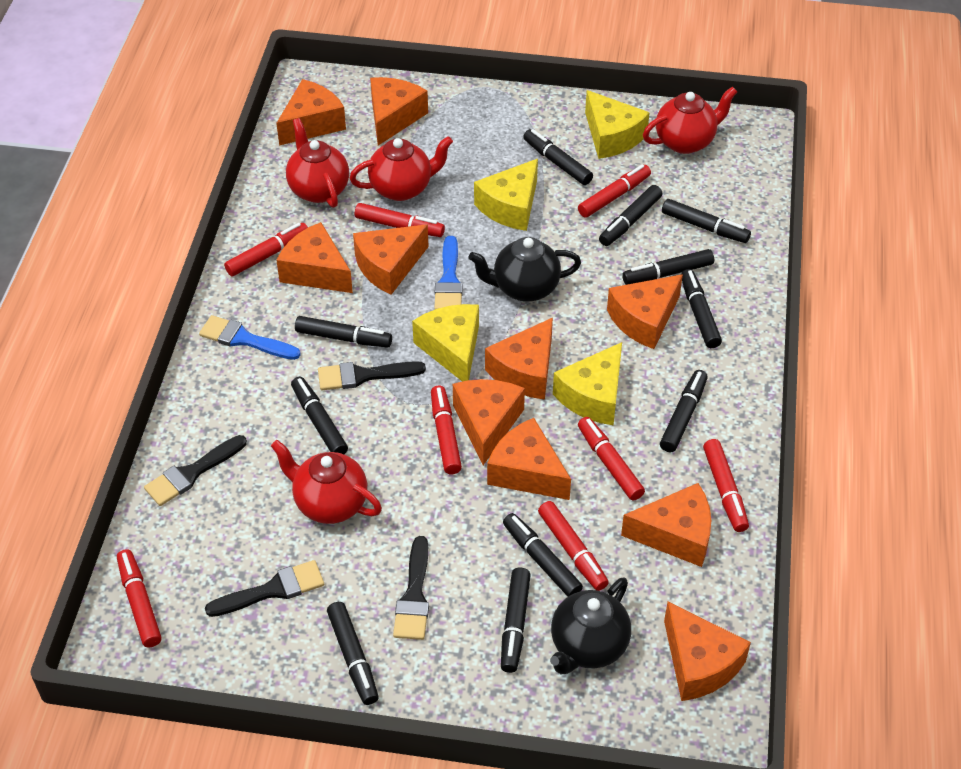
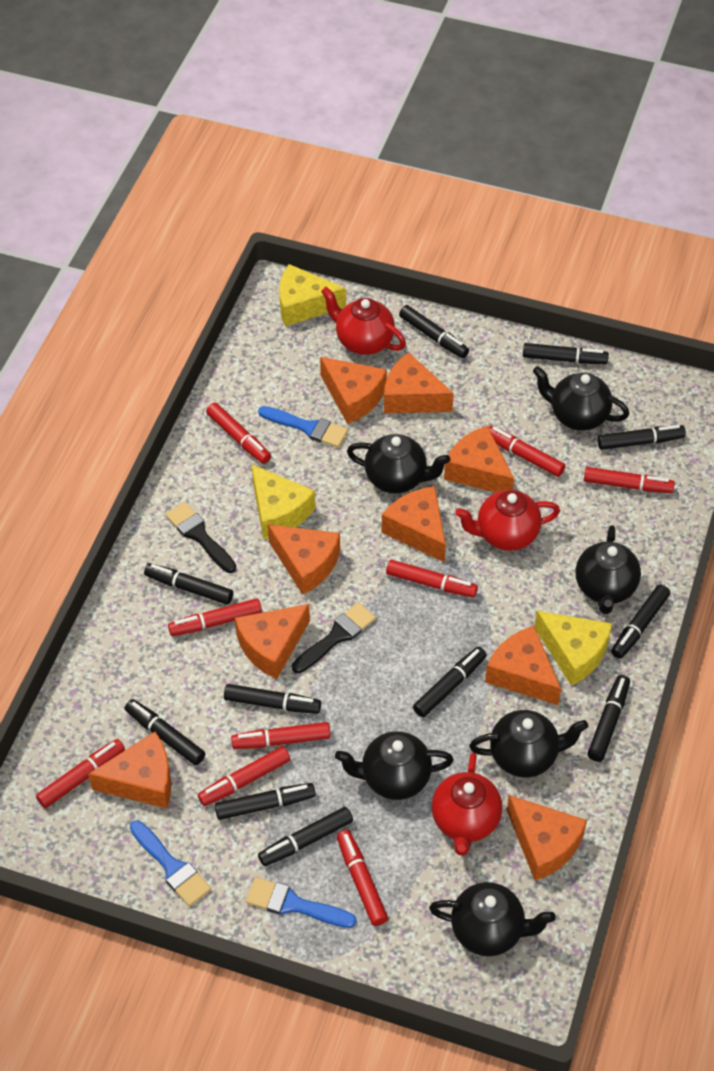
black brush: [144,435,247,506] [205,560,324,617] [318,361,426,390] [393,536,429,640] = 4 -> [166,502,236,573] [292,602,376,673] = 2
black teapot: [468,237,581,302] [550,578,631,674] = 2 -> [335,731,454,800] [347,434,450,494] [429,882,556,956] [469,710,588,777] [533,366,629,431] [576,525,641,614] = 6
blue brush: [199,315,301,360] [434,236,463,309] = 2 -> [130,820,211,907] [246,877,356,928] [258,406,348,448] = 3
orange cheese: [276,79,346,146] [276,222,353,293] [353,224,429,295] [370,77,428,146] [453,379,525,465] [485,318,553,400] [487,418,571,500] [607,274,683,349] [621,483,711,567] [664,602,751,701] = 10 -> [88,732,171,808] [235,604,310,679] [268,524,340,595] [320,357,387,424] [381,486,446,563] [384,352,454,413] [444,426,514,493] [485,626,561,705] [507,795,587,881] = 9
red marker: [117,549,162,647] [224,223,308,276] [355,203,445,237] [431,385,462,474] [538,501,609,591] [578,164,651,218] [578,417,645,500] [703,439,749,532] = 8 -> [36,739,125,808] [168,598,262,636] [198,746,290,806] [206,403,271,464] [231,722,331,749] [337,830,388,926] [386,560,478,598] [488,426,565,477] [584,467,675,493] = 9
red teapot: [271,440,382,524] [286,118,349,208] [350,136,453,201] [643,86,737,154] = 4 -> [321,287,406,355] [432,753,502,856] [455,490,560,551] = 3
yellow cheese: [412,304,479,382] [474,159,538,231] [553,342,622,425] [585,90,650,159] = 4 -> [252,465,315,539] [279,264,346,326] [534,611,612,686] = 3

